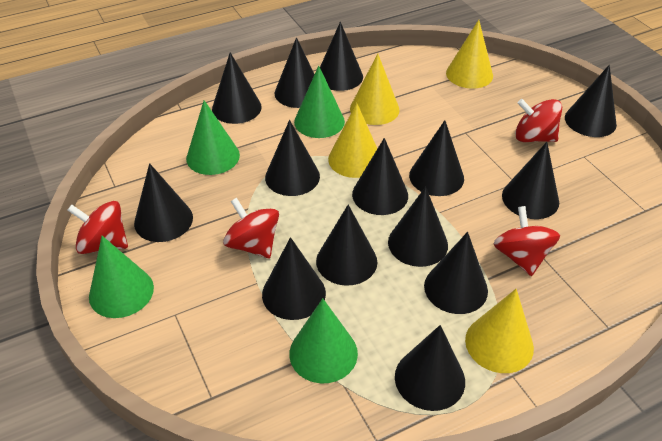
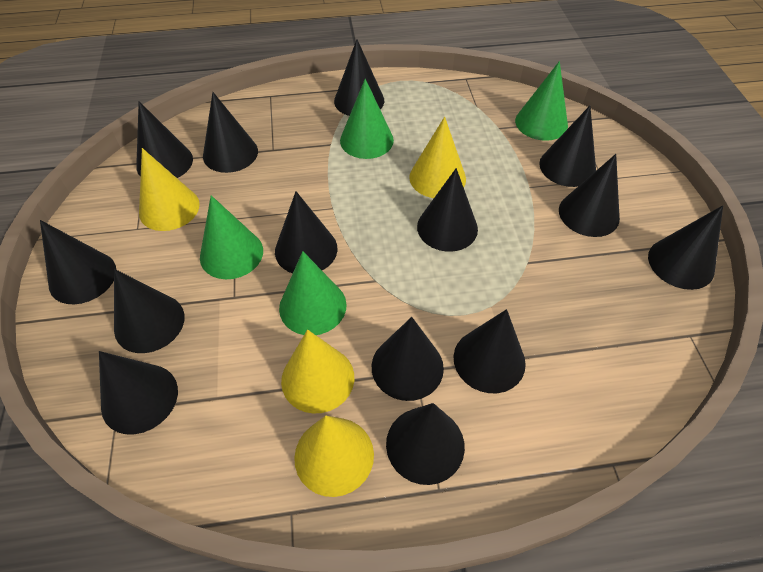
red spinning top: [68,201,128,254] [223,198,279,258] [493,206,560,276] [515,99,562,142] = 4 -> none = 0

